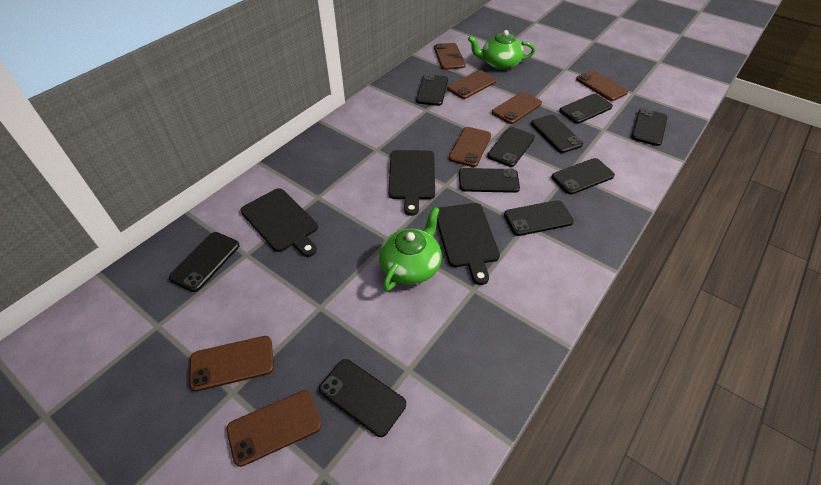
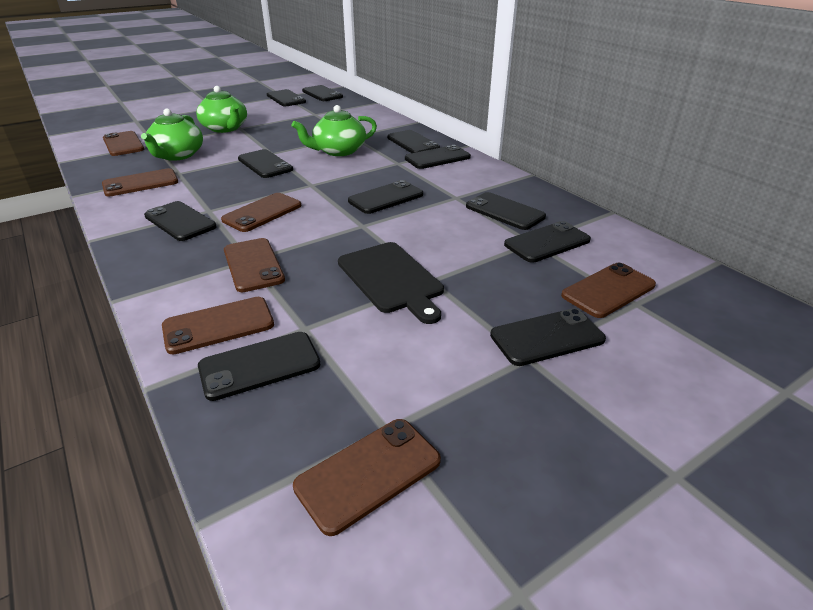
black cutting board: [240,188,318,257] [388,150,435,216] [437,203,500,285] = 3 -> [338,242,444,324] = 1
black phone: [169,232,240,292] [319,359,406,437] [416,74,448,106] [459,168,520,193] [487,127,535,167] [504,200,574,236] [531,115,583,153] [552,158,615,195] [559,94,613,124] [631,108,668,146] = 10 -> [144,201,217,241] [198,332,321,401] [238,149,293,178] [267,89,306,106] [302,85,343,101] [348,180,423,214] [387,130,440,153] [405,145,471,169] [466,192,546,230] [490,308,606,366] [504,221,591,263] = 11
green teapot: [379,207,442,291] [468,30,535,70] = 2 -> [141,108,203,161] [196,86,247,133] [292,105,377,156] = 3

